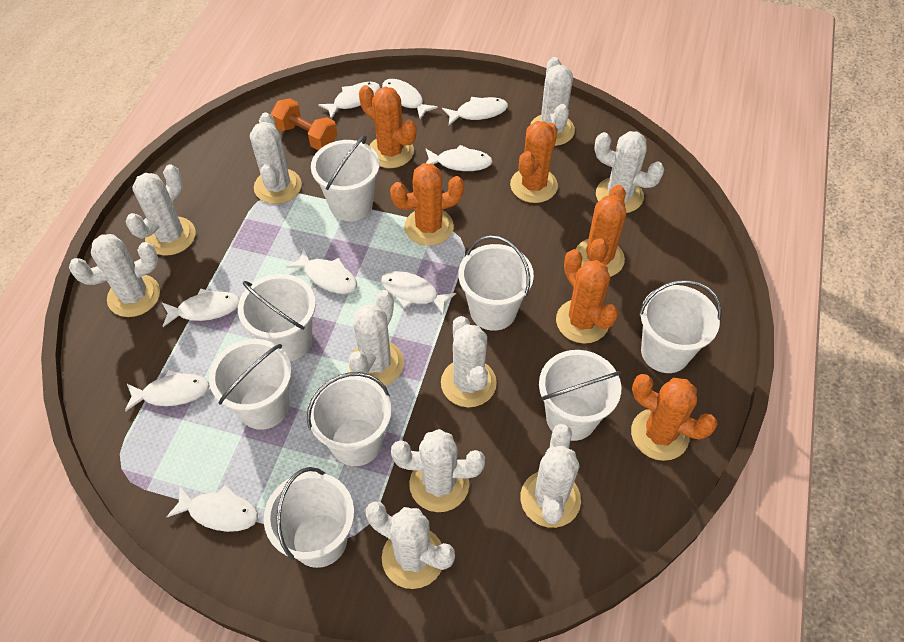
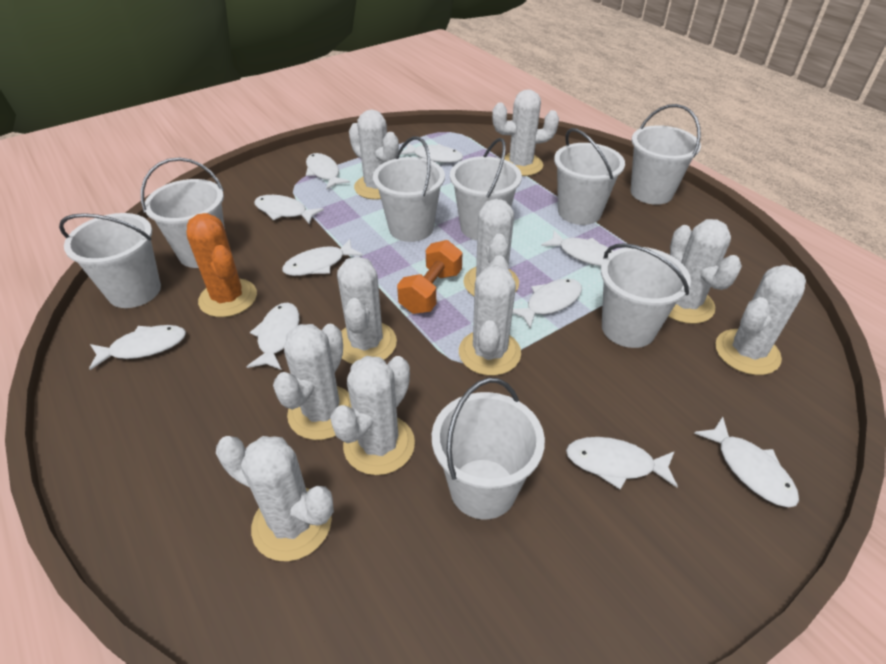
orange cactus: [359,85,416,168] [390,163,464,246] [510,121,558,203] [556,249,618,344] [576,185,626,277] [631,374,717,461] = 6 -> [186,213,257,317] = 1
white fish: [125,369,210,412] [162,288,240,327] [167,485,258,532] [287,249,357,294] [318,82,381,119] [381,271,456,316] [382,79,438,119] [426,145,493,171] [442,97,508,125] = 9 -> [89,325,186,370] [246,303,299,370] [254,195,324,224] [282,239,363,276] [306,153,350,190] [400,143,463,163] [513,278,582,329] [541,230,613,266] [566,437,678,490] [694,417,799,507] = 10

